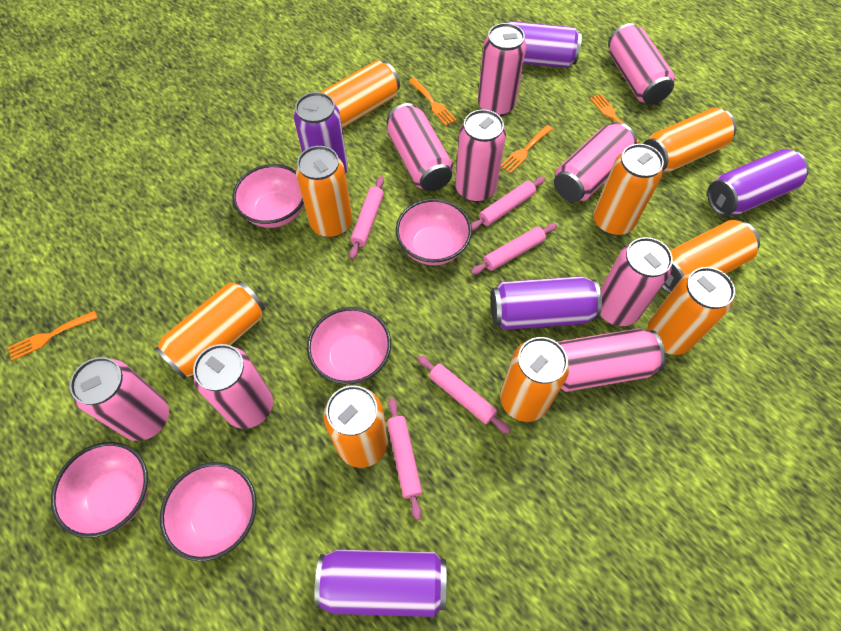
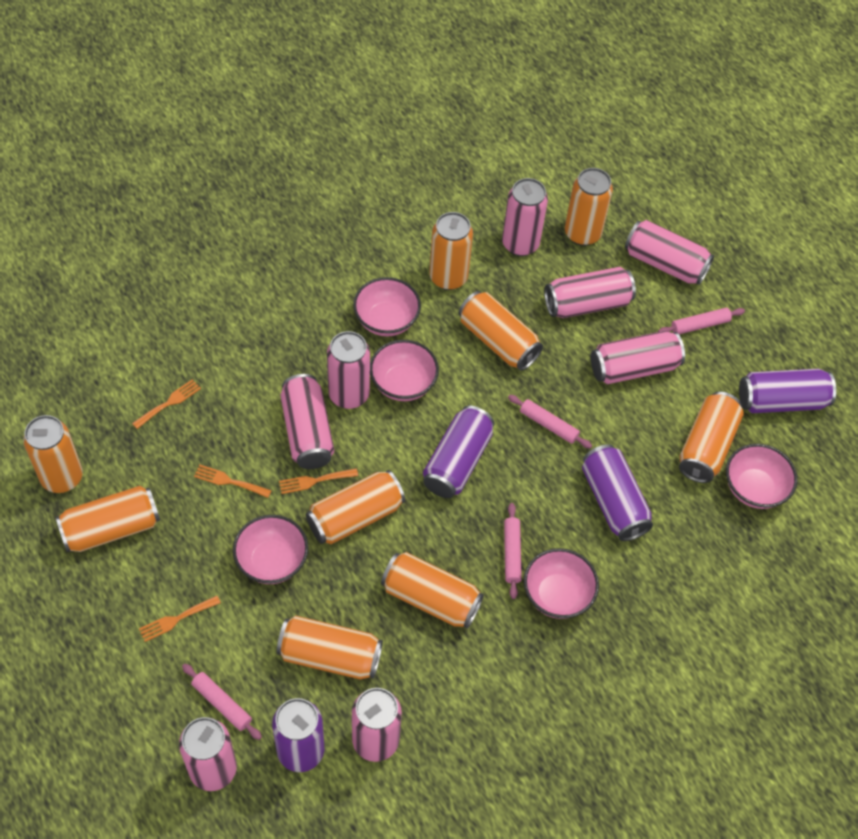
pink can: [70,357,169,441] [193,344,273,429] [387,103,453,192] [455,109,506,202] [478,23,526,117] [554,122,637,202] [557,328,666,392] [600,237,673,326] [608,23,675,104] = 9 -> [179,717,237,791] [280,374,334,469] [327,331,370,409] [352,688,402,762] [502,178,548,256] [544,267,636,318] [591,331,685,384] [625,220,714,285] = 8
pink rolling pin: [349,176,384,259] [387,398,422,520] [417,355,511,434] [471,177,545,231] [471,223,557,275] = 5 -> [182,664,262,740] [504,503,522,599] [508,395,592,449] [658,308,745,334] = 4
purple can: [294,92,348,174] [314,549,447,617] [491,276,602,330] [508,21,582,68] [707,149,809,216] = 5 -> [272,698,324,772] [423,406,494,498] [582,444,653,541] [739,369,836,413] = 4

